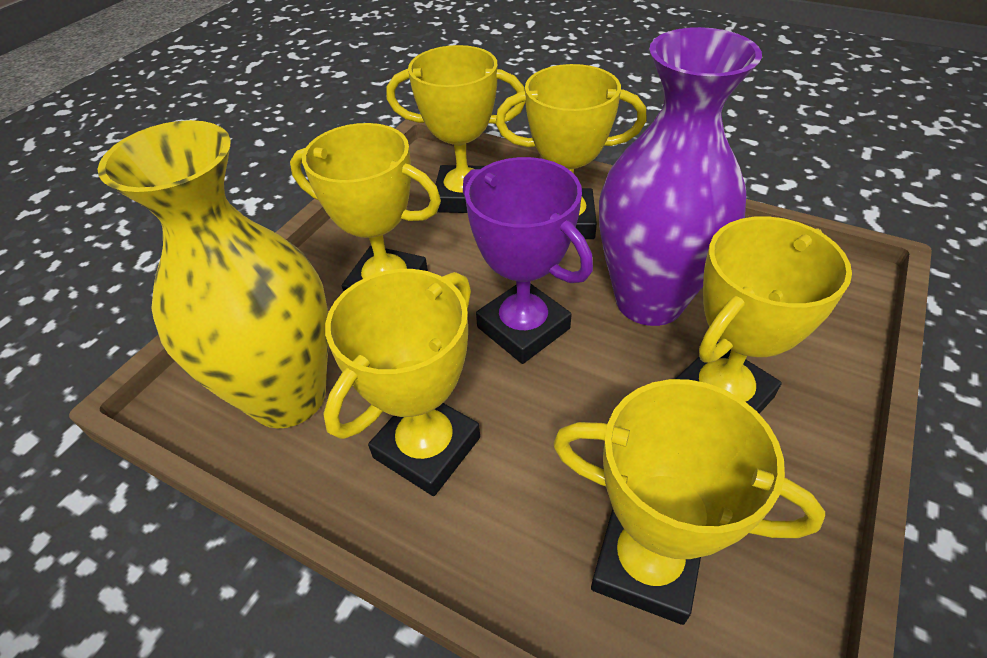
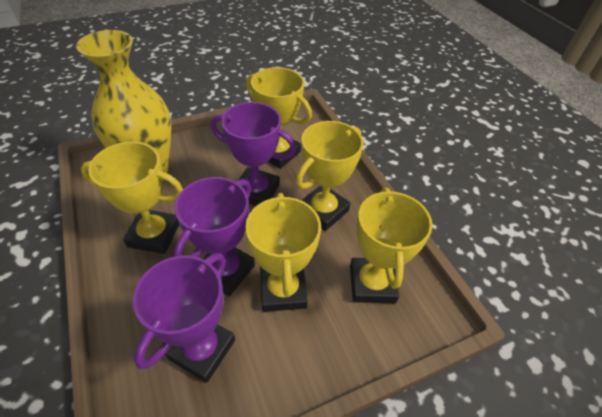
purple trophy: [463,157,593,364] = 1 -> [133,253,235,383] [173,177,255,296] [211,102,297,206] = 3
purple vase: [599,27,762,326] = 1 -> none = 0
yellow trophy: [290,123,441,292] [323,269,480,496] [387,45,525,213] [496,64,647,239] [553,379,825,625] [675,216,852,414] = 6 -> [80,141,183,254] [245,193,321,312] [246,67,312,169] [296,121,364,231] [350,188,433,303] = 5

